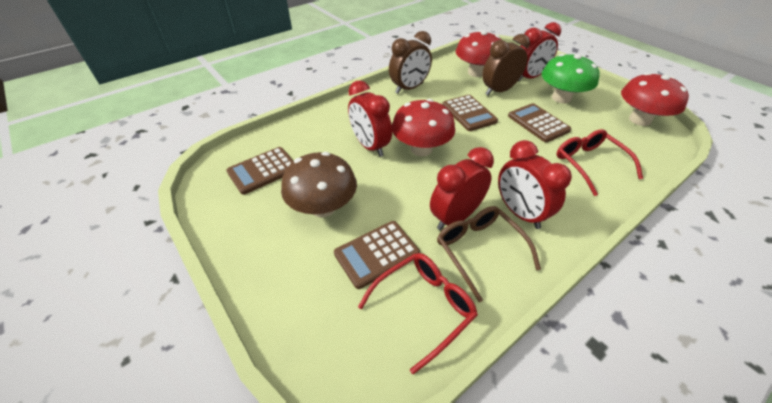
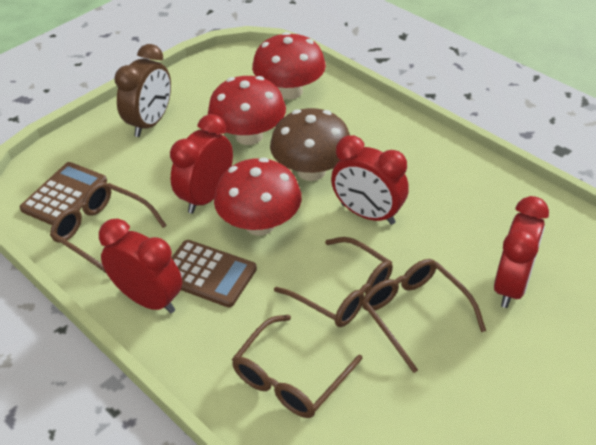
brown calculator: [226,147,293,195] [334,221,420,289] [442,95,498,131] [508,103,571,142] = 4 -> [20,162,107,225] [171,240,257,307] = 2
brown clock: [389,31,432,94] [482,34,530,95] = 2 -> [114,44,171,137] = 1
brown glasses: [437,206,541,302] = 1 -> [50,182,167,274] [232,315,362,418] [274,237,393,327] [361,259,486,373] = 4
green mushroom: [542,54,600,103] = 1 -> none = 0
red glasses: [358,253,478,374] [557,129,643,196] = 2 -> none = 0

